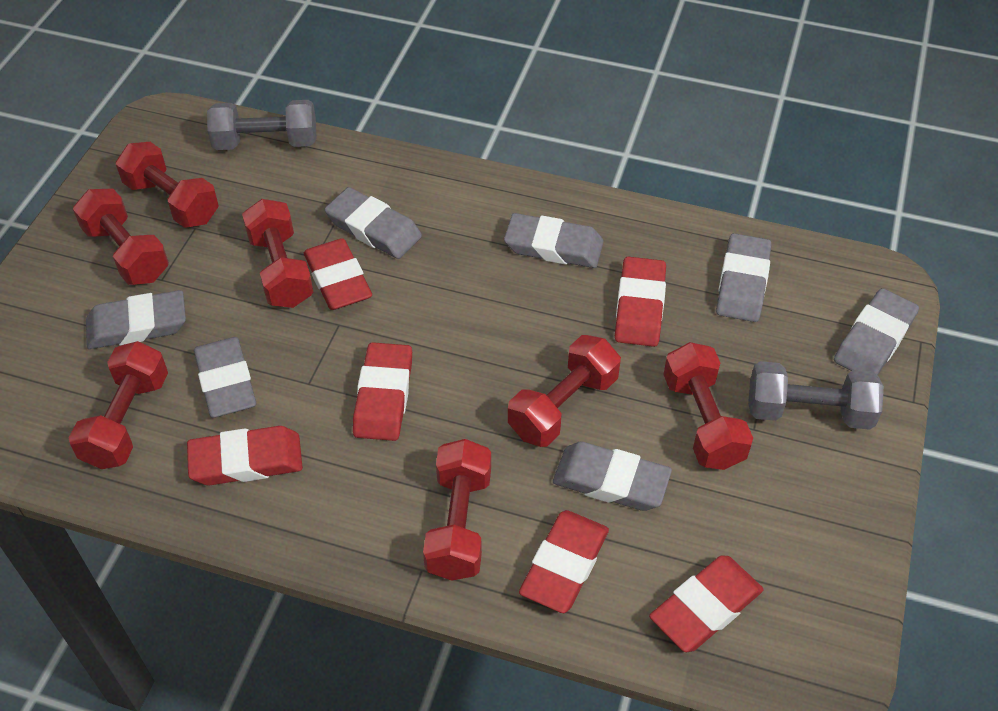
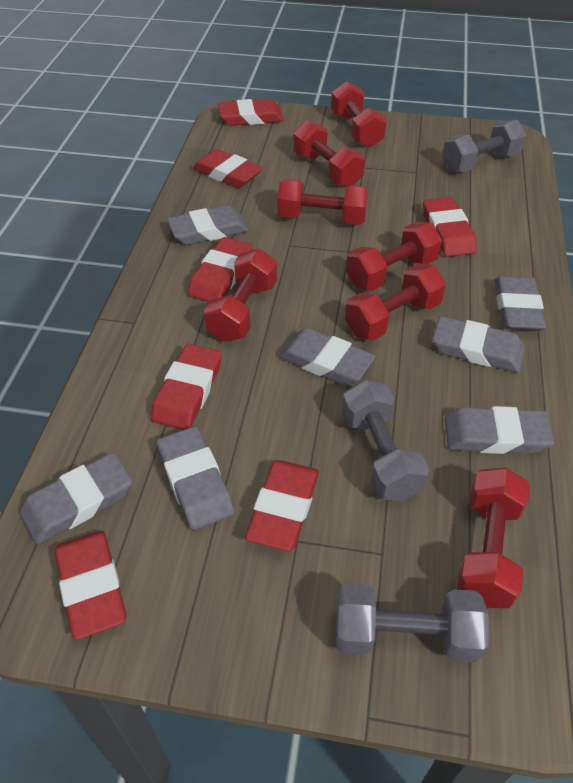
grey dumbbell: [207,100,316,150] [748,361,884,430] = 2 -> [336,583,489,662] [342,380,429,501] [442,120,526,172] = 3
red eraser: [187,426,303,485] [304,238,372,310] [353,342,412,441] [519,510,609,613] [615,257,666,347] [649,556,764,652] = 6 -> [55,531,126,640] [151,344,222,430] [188,237,252,302] [193,149,263,188] [218,99,284,126] [245,460,319,551] [423,197,477,257] = 7

